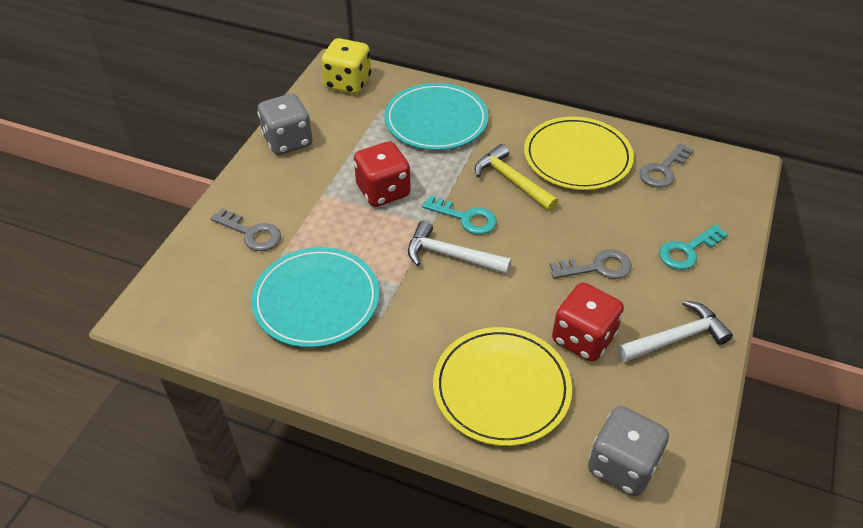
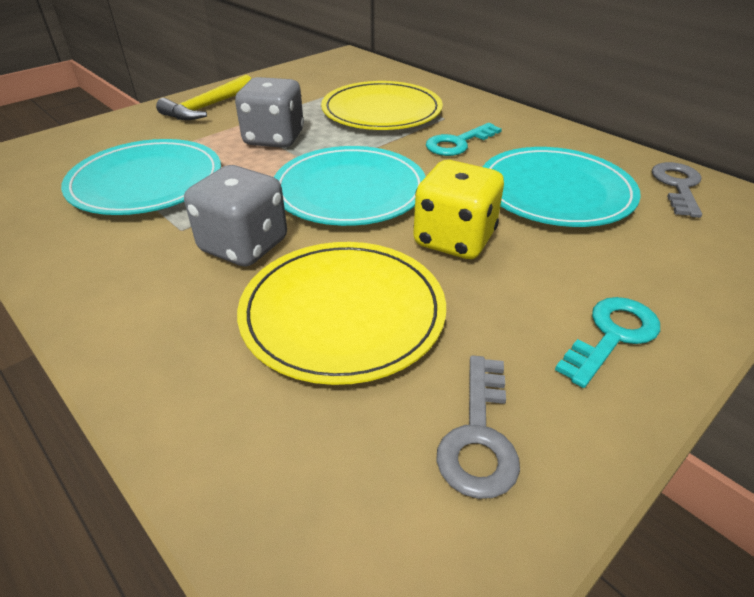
grey key: [211,208,281,251] [550,249,632,279] [639,143,693,188] = 3 -> [436,355,520,499] [652,162,702,218] = 2
red dice: [354,141,411,207] [552,282,624,362] = 2 -> none = 0
turquoise plate: [251,247,379,348] [384,83,489,150] = 2 -> [61,139,221,215] [274,146,426,226] [483,147,641,227] = 3
white hammer: [408,221,511,274] [617,300,733,362] = 2 -> none = 0

